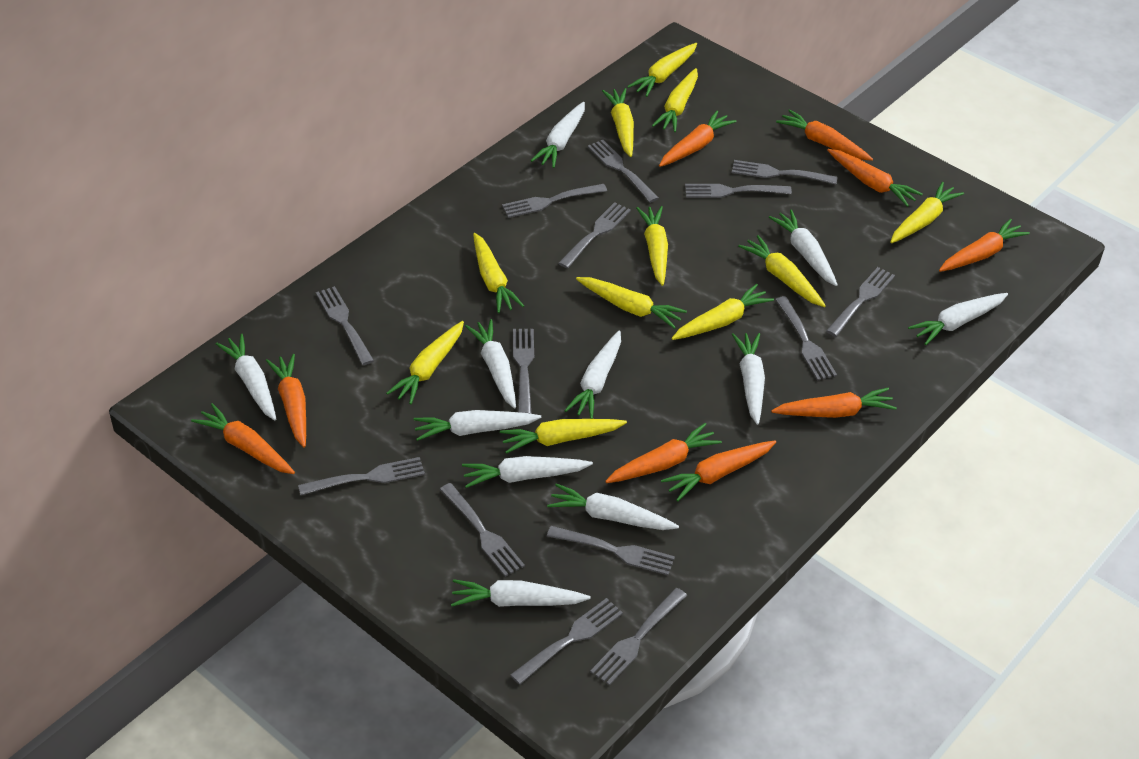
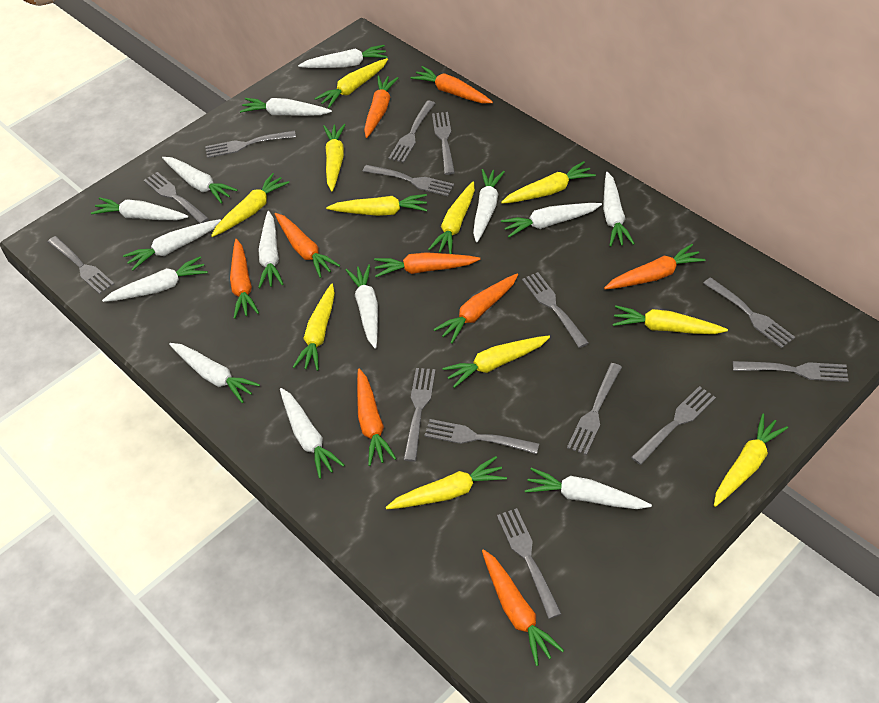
white carrot: [216,334,276,420] [413,410,541,441] [451,579,590,607] [462,456,593,488] [465,319,516,409] [531,102,585,168] [547,483,679,530] [564,331,621,419] [732,333,765,425] [769,210,838,286] [908,293,1008,345] = 11 -> [91,197,188,220] [102,256,208,302] [123,219,221,271] [162,157,237,204] [169,343,260,403] [240,98,332,116] [258,211,284,288] [280,388,345,479] [298,45,388,68] [346,264,378,349] [473,169,505,243] [501,203,602,237] [525,468,652,509] [603,172,635,247] = 14

